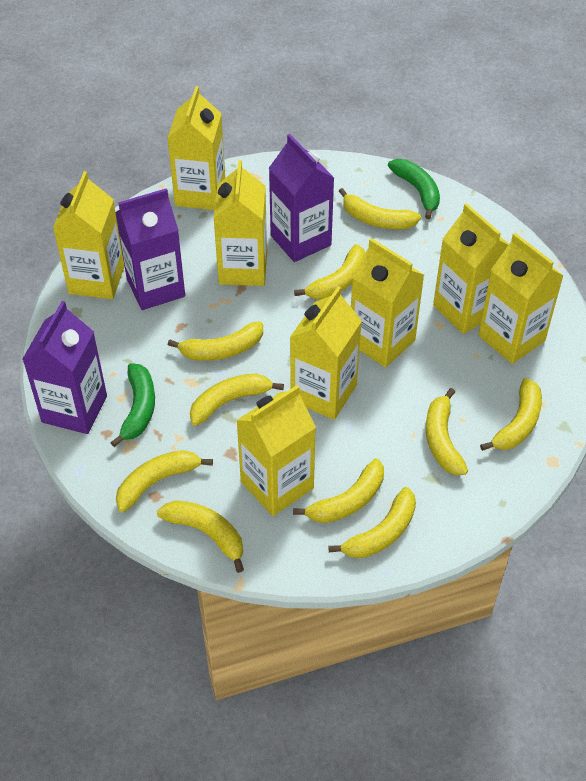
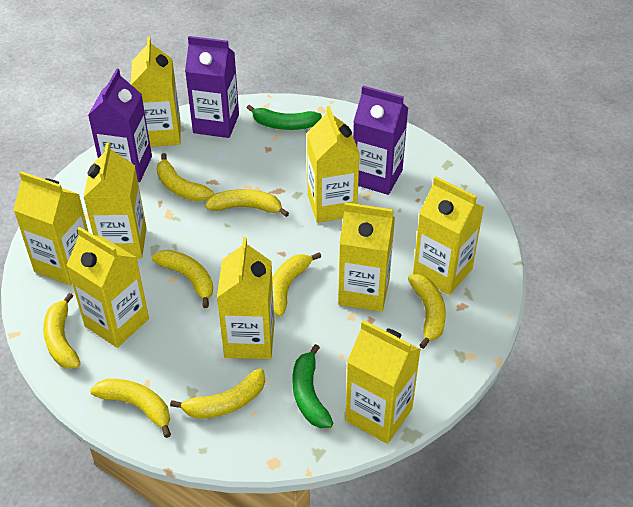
yellow banana: [116,450,213,512] [157,500,244,573] [168,321,263,361] [190,374,284,426] [293,459,384,523] [294,244,365,299] [328,487,416,558] [339,188,421,229] [426,388,468,475] [480,378,542,451] = 10 -> [43,293,81,369] [90,379,171,438] [152,250,213,308] [157,153,214,202] [170,369,265,419] [205,189,289,217] [272,252,321,317] [408,274,446,349] = 8
yellow carton: [53,171,125,299] [167,86,225,210] [214,160,267,286] [236,385,316,516] [290,286,362,420] [351,238,424,368] [433,203,509,334] [478,233,564,364] = 8 -> [13,171,88,285] [66,227,149,348] [83,142,147,259] [131,37,181,147] [217,237,275,359] [307,106,360,223] [338,202,395,312] [345,320,421,444] [413,176,484,295] = 9

